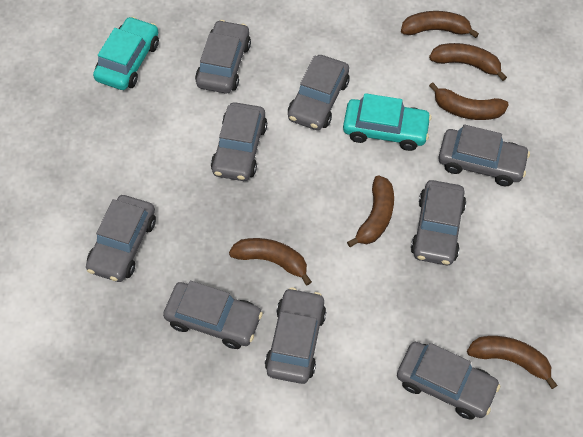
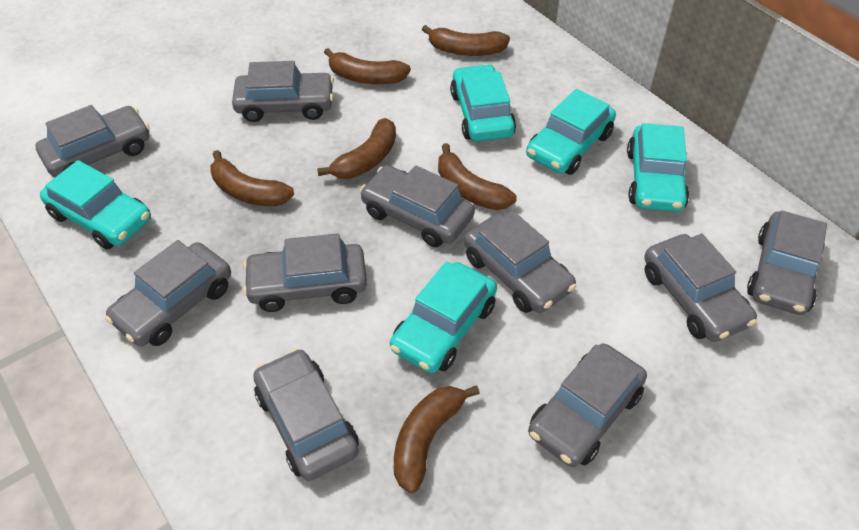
grey car: [86,195,156,282] [163,281,263,349] [195,20,251,93] [211,102,267,181] [265,288,326,384] [288,55,350,130] [397,342,500,420] [411,180,466,265] [438,124,530,186] = 9 -> [35,105,150,177] [105,240,231,346] [232,61,334,122] [243,233,367,312] [253,349,359,481] [360,165,475,247] [464,211,576,313] [528,343,647,467] [644,234,757,342] [747,210,827,315] = 10
turquoise car: [93,16,159,90] [343,93,432,151] = 2 -> [40,160,151,249] [390,261,497,373] [450,64,516,141] [526,89,616,175] [627,123,689,212] = 5

